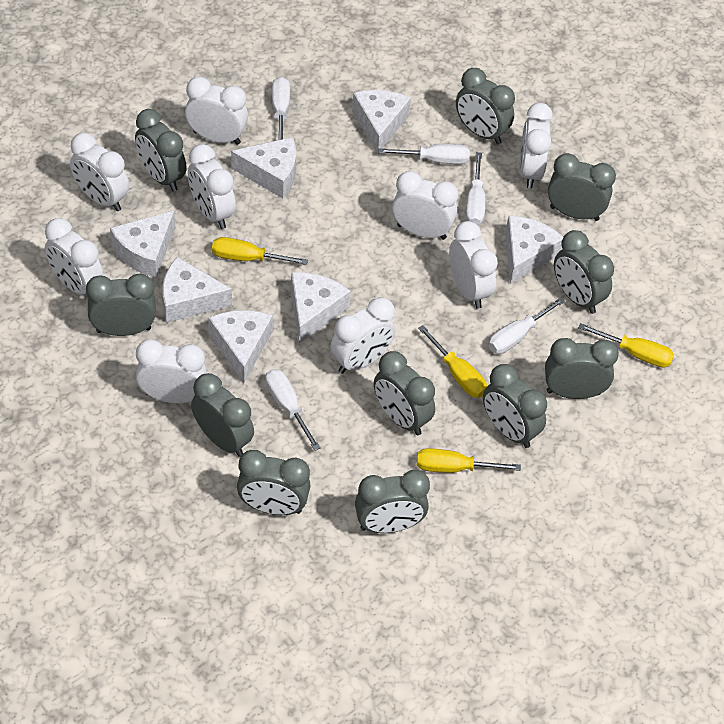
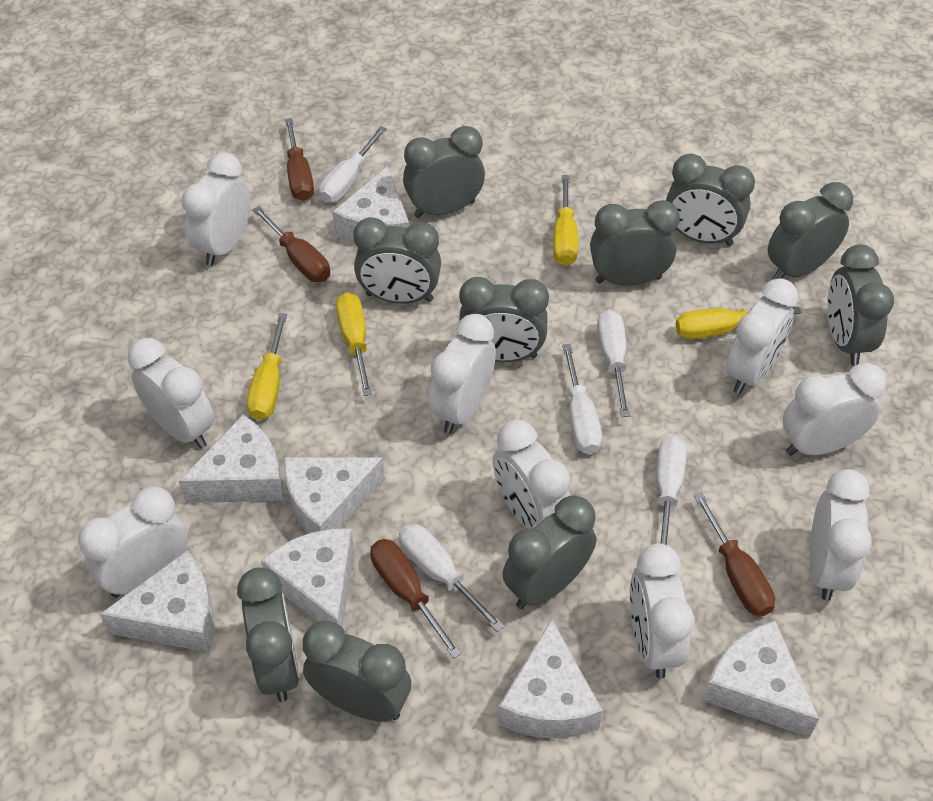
brown screwdriver: none = 0 -> [252,206,330,282] [285,118,314,201] [370,539,462,659] [693,492,775,616] = 4
grey clock: [86,274,156,336] [135,109,187,192] [191,373,254,457] [237,450,310,515] [355,470,430,533] [374,351,435,435] [456,68,515,144] [483,364,547,448] [545,338,619,399] [548,153,616,221] [554,230,614,314] = 11 -> [237,567,300,702] [303,621,411,722] [353,217,441,303] [403,126,485,218] [459,277,549,362] [503,495,596,609] [590,200,680,286] [666,154,755,246] [768,182,853,279] [827,245,894,365] = 10

